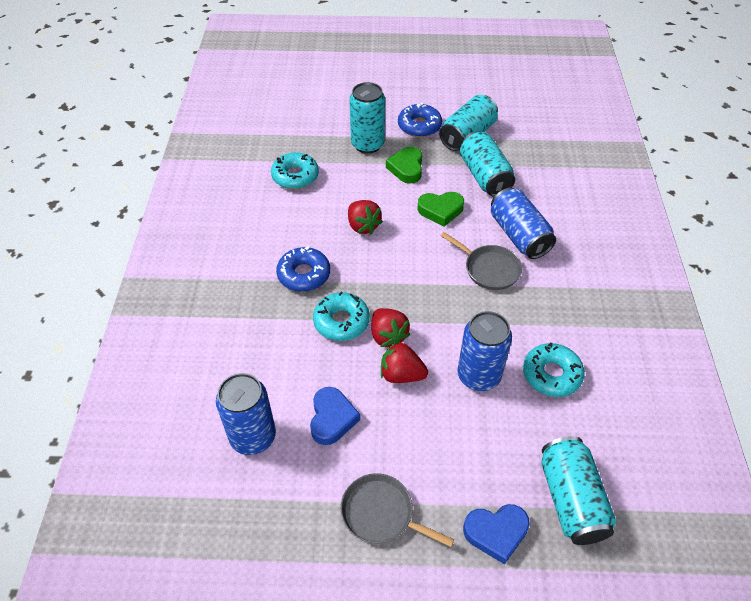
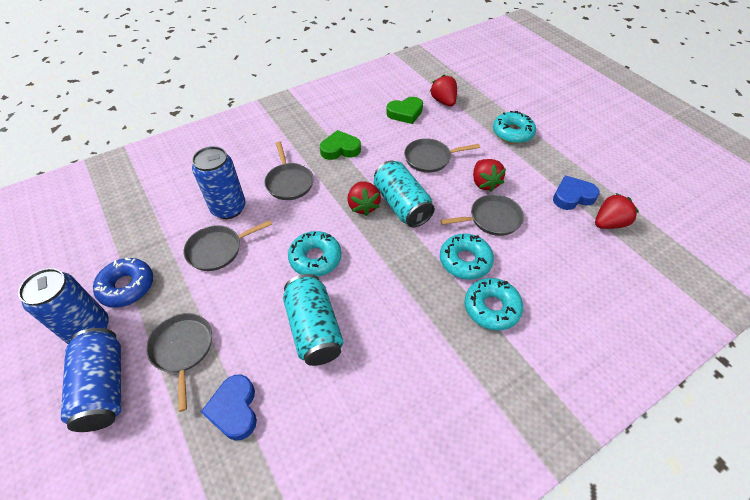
blue donut: [276,246,330,292] [398,103,442,137] = 2 -> [93,258,153,307] = 1
grey pan: [341,473,454,547] [441,232,522,290] = 2 -> [146,313,212,412] [184,220,272,271] [264,141,314,200] [404,138,480,173] [440,194,524,236] = 5
red strawberry: [348,200,383,234] [372,308,411,347] [381,341,428,383] = 3 -> [347,181,381,216] [430,74,457,106] [473,159,506,192] [595,193,639,229] = 4
turquoise can: [350,82,385,154] [439,95,498,151] [460,131,515,197] [541,436,616,545] = 4 -> [283,274,344,366] [374,161,435,227] = 2
turquoise donut: [271,152,319,189] [313,291,370,341] [523,342,585,397] = 3 -> [288,231,342,277] [440,233,494,280] [465,278,523,331] [493,111,536,144] = 4

